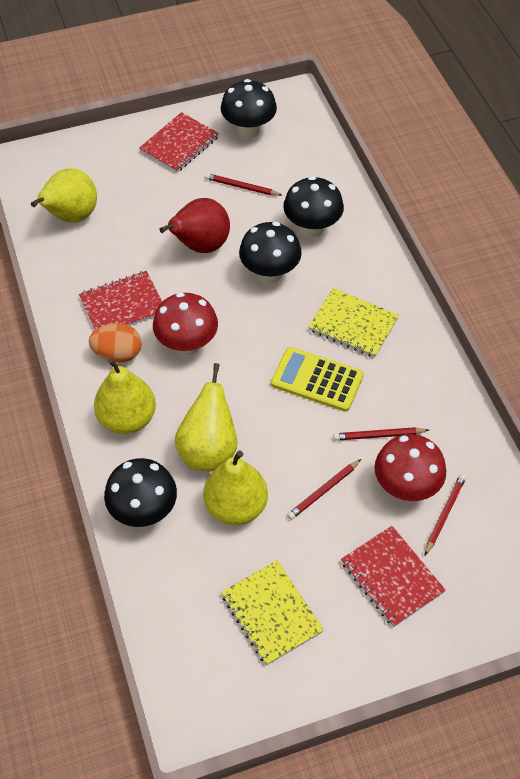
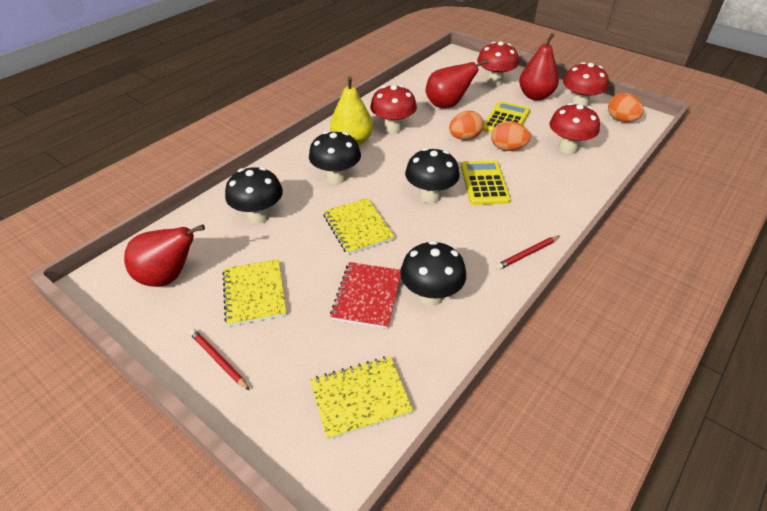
orange egg: [89,323,142,362] = 1 -> [449,111,484,140] [491,121,531,151] [608,93,644,122] = 3
red mushroom: [153,292,218,355] [375,434,446,501] = 2 -> [370,85,417,134] [477,41,519,86] [549,103,600,154] [563,62,609,107] = 4
red notebook: [79,271,162,330] [139,112,219,173] [341,526,446,627] = 3 -> [330,262,401,329] = 1
red pear: [159,198,230,253] = 1 -> [124,224,205,287] [425,59,489,108] [519,33,559,100] = 3
red pencil: [205,173,282,196] [287,459,361,520] [333,427,429,441] [425,474,466,555] = 4 -> [189,329,250,390] [496,236,560,270] = 2
yellow calculator: [271,347,364,412] = 1 -> [461,160,511,205] [483,101,530,133] = 2
yellow notebook: [221,560,324,666] [308,288,399,358] = 2 -> [223,259,287,326] [310,356,413,440] [323,198,395,255] = 3
yellow pear: [31,168,97,223] [94,358,156,434] [175,363,238,471] [203,450,268,525] = 4 -> [330,76,373,146] = 1

